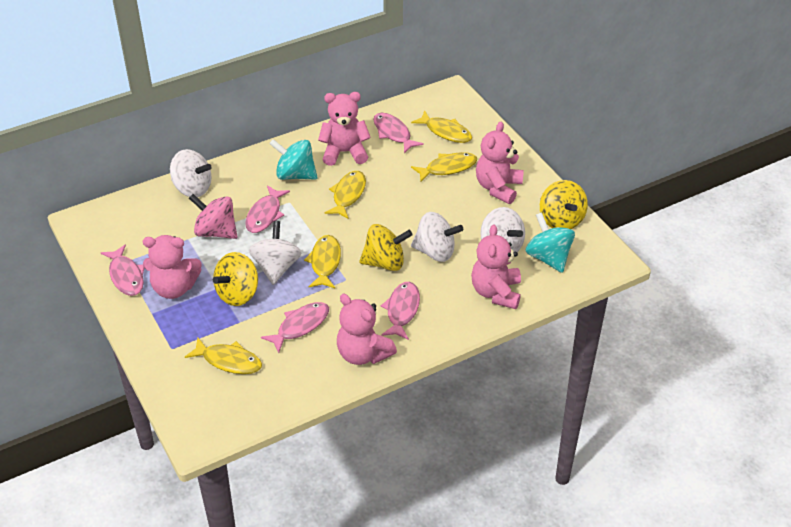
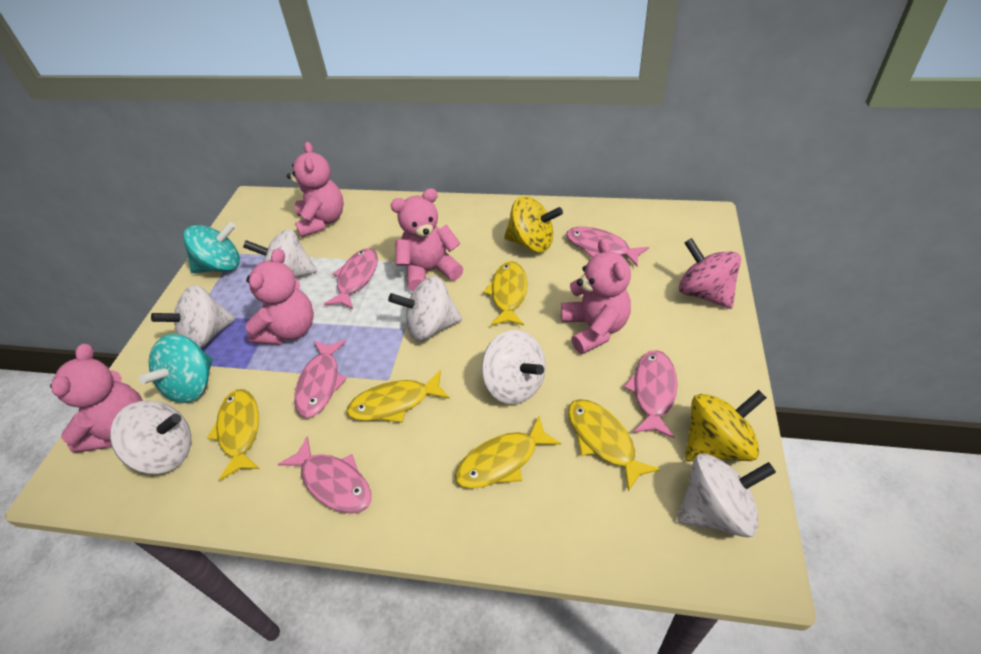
white spinning top: [170,149,212,197] [249,221,301,285] [411,212,463,262] [480,207,525,252] = 4 -> [110,400,191,474] [151,285,236,349] [243,229,317,278] [388,276,462,341] [482,330,546,404] [677,454,776,537] = 6
yellow spinning top: [213,252,258,306] [359,224,412,271] [540,180,588,229] = 3 -> [504,196,563,253] [685,390,767,461] = 2

